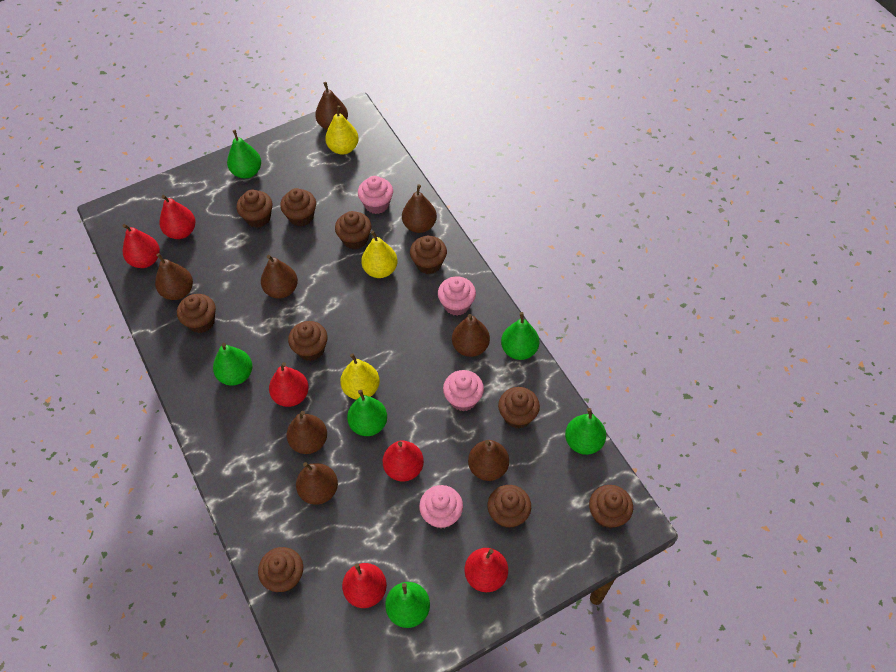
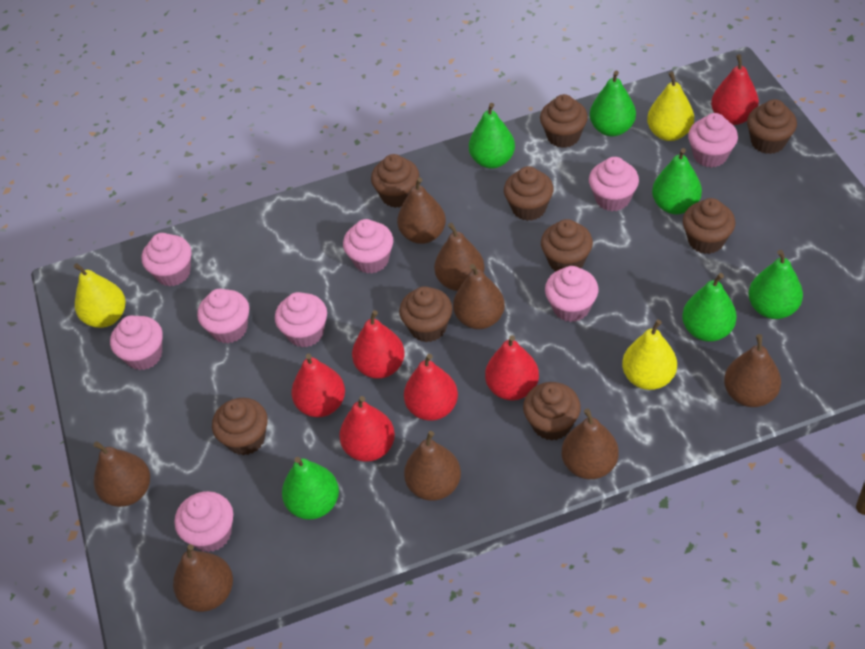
brown cupcake: [177,294,216,333] [237,190,272,228] [258,547,303,592] [280,188,316,226] [288,321,328,361] [335,211,371,249] [410,236,447,274] [488,485,531,528] [498,387,540,429] [589,485,633,529] = 10 -> [212,398,268,455] [371,154,419,208] [399,286,453,342] [504,166,554,221] [523,382,581,441] [540,94,588,148] [541,219,593,272] [683,198,735,254] [747,99,797,154] = 9
pink cupcake: [358,176,393,214] [419,485,463,529] [438,276,476,316] [443,370,484,411] = 4 -> [110,315,163,370] [142,233,191,287] [174,491,233,552] [197,289,249,343] [275,292,327,347] [343,219,393,274] [545,266,599,322] [589,157,639,211] [688,113,738,168] = 9

